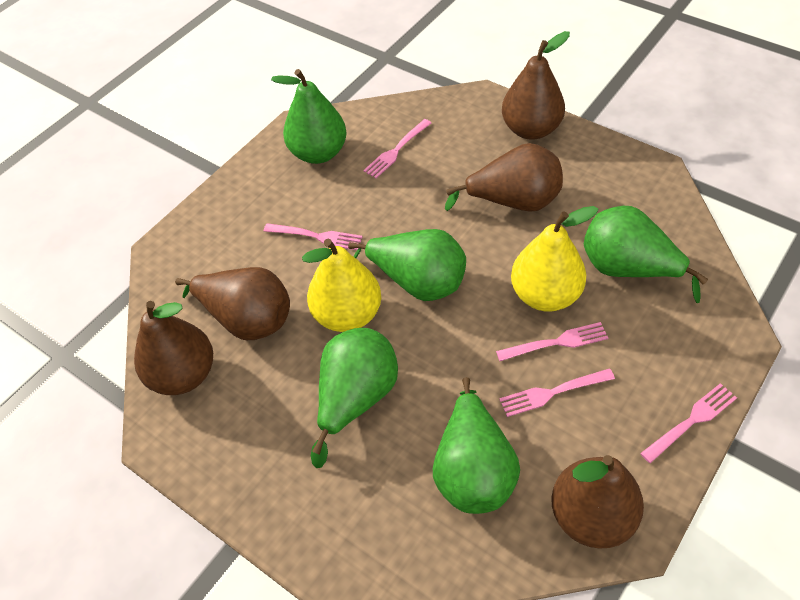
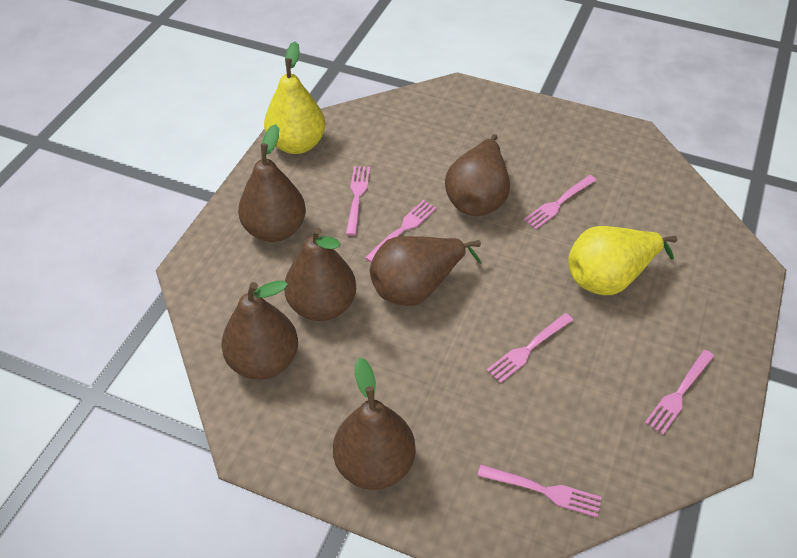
brown pear: [134,301,213,395] [175,267,290,340] [445,143,563,212] [502,31,570,140] [551,455,644,548] = 5 -> [221,281,298,380] [238,124,306,242] [284,227,356,321] [333,357,416,490] [370,236,481,306] [445,134,510,216] = 6
green pear: [271,69,347,164] [311,328,398,468] [348,229,466,301] [433,377,520,514] [584,206,708,303] = 5 -> none = 0
pink fork: [264,223,363,250] [363,119,431,178] [496,322,608,361] [499,369,615,417] [640,383,737,463] = 5 -> [346,166,370,236] [365,200,437,262] [477,464,602,518] [487,313,573,383] [523,175,597,229] [645,350,714,435] = 6

